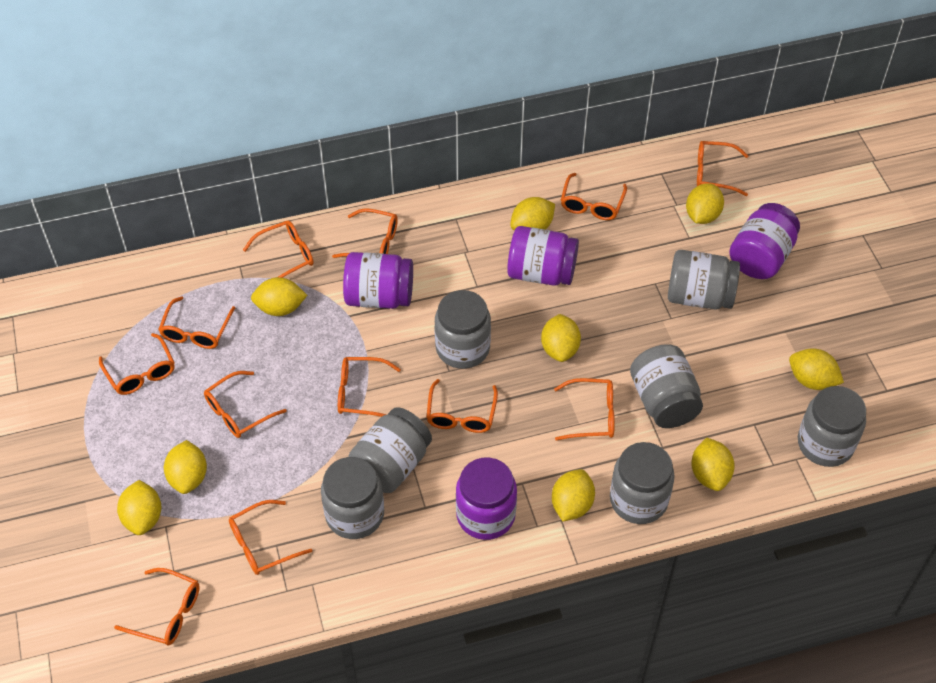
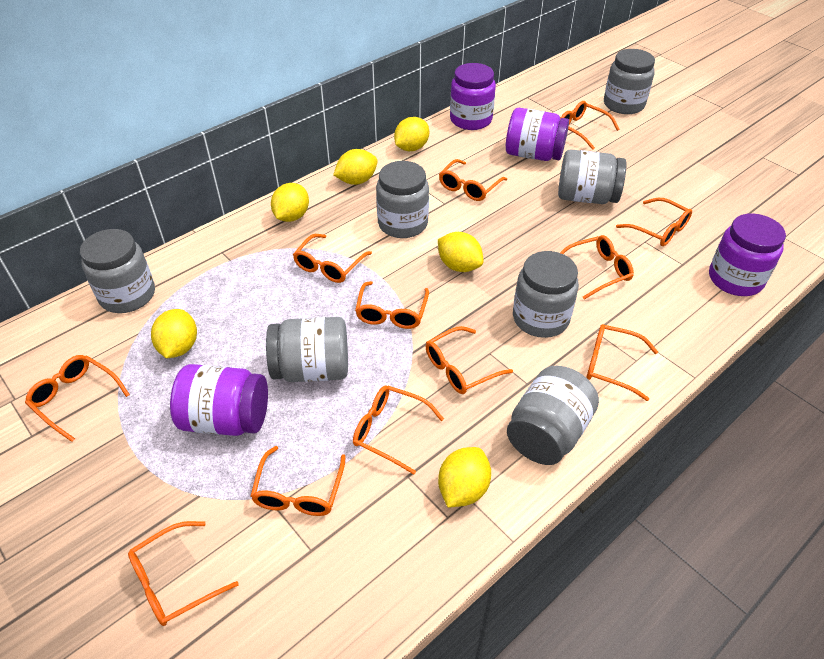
yellow lemon: [117,480,162,535] [164,440,207,494] [251,277,307,316] [510,197,555,231] [541,314,581,362] [552,469,595,521] [686,183,724,224] [691,437,735,491] [789,348,844,390] = 9 -> [151,309,197,358] [271,183,309,222] [333,149,378,185] [394,117,429,151] [438,232,484,272] [438,447,491,508] = 6

